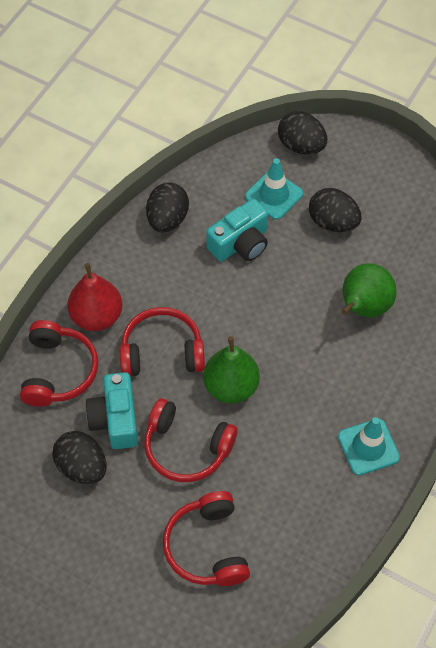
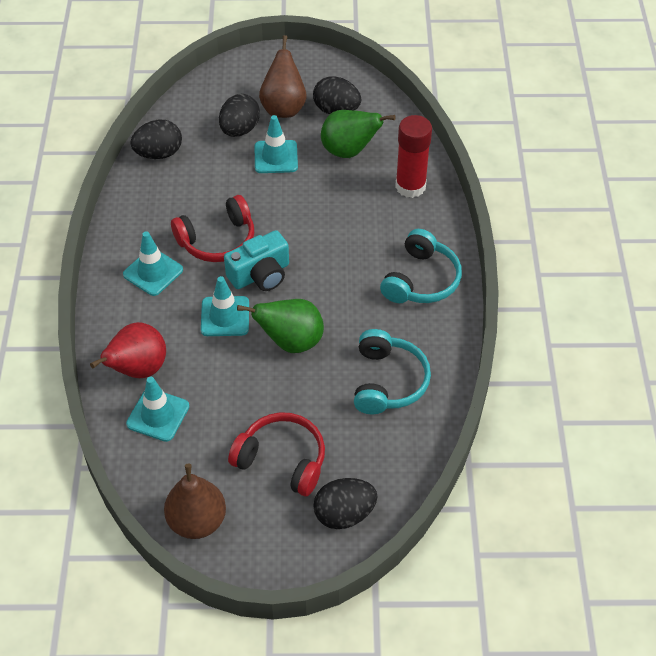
brown pear: none = 0 -> [164,463,226,539] [259,35,306,118] = 2
red glue stick: none = 0 -> [395,115,432,198] = 1
red headphones: [20,320,98,407] [120,307,205,376] [144,398,238,482] [163,491,250,586] = 4 -> [171,195,254,262] [228,412,325,496] = 2
turquoise camera: [85,372,138,449] [206,199,268,261] = 2 -> [224,230,289,291] = 1
turquoise headphones: none = 0 -> [354,329,431,414] [380,229,462,303] = 2
turquoise traffic cone: [245,158,303,220] [338,417,400,475] = 2 -> [123,231,183,296] [126,377,190,442] [201,276,249,336] [255,115,298,173] = 4

